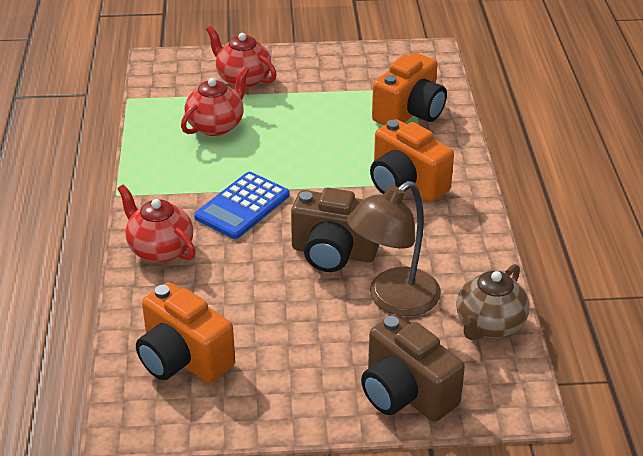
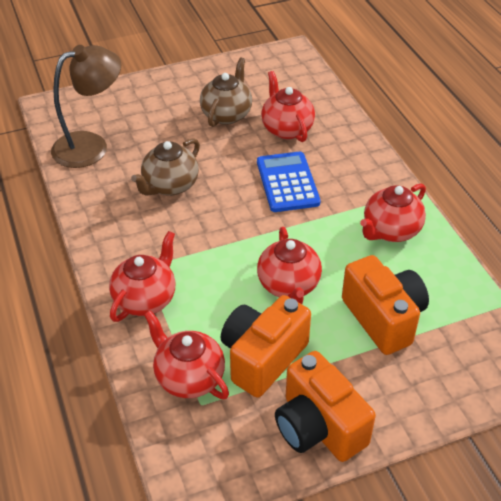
brown camera: [291,188,379,272] [361,313,465,422] = 2 -> none = 0
brown teapot: [456,264,530,340] = 1 -> [131,138,200,196] [200,57,252,127] = 2
red teapot: [117,184,195,263] [181,66,249,136] [206,26,277,88] = 3 -> [109,231,175,322] [144,310,229,399] [257,227,322,304] [261,71,315,142] [360,183,426,242] = 5

